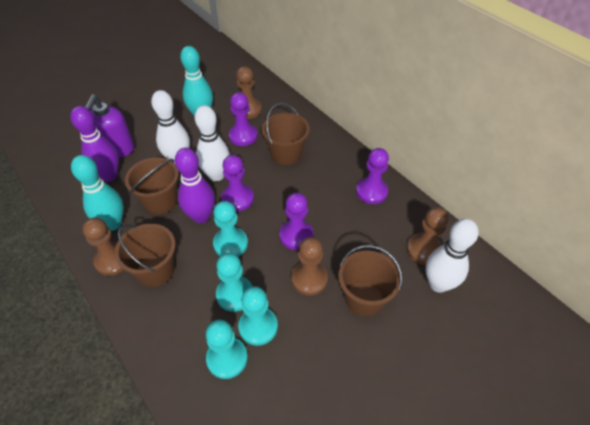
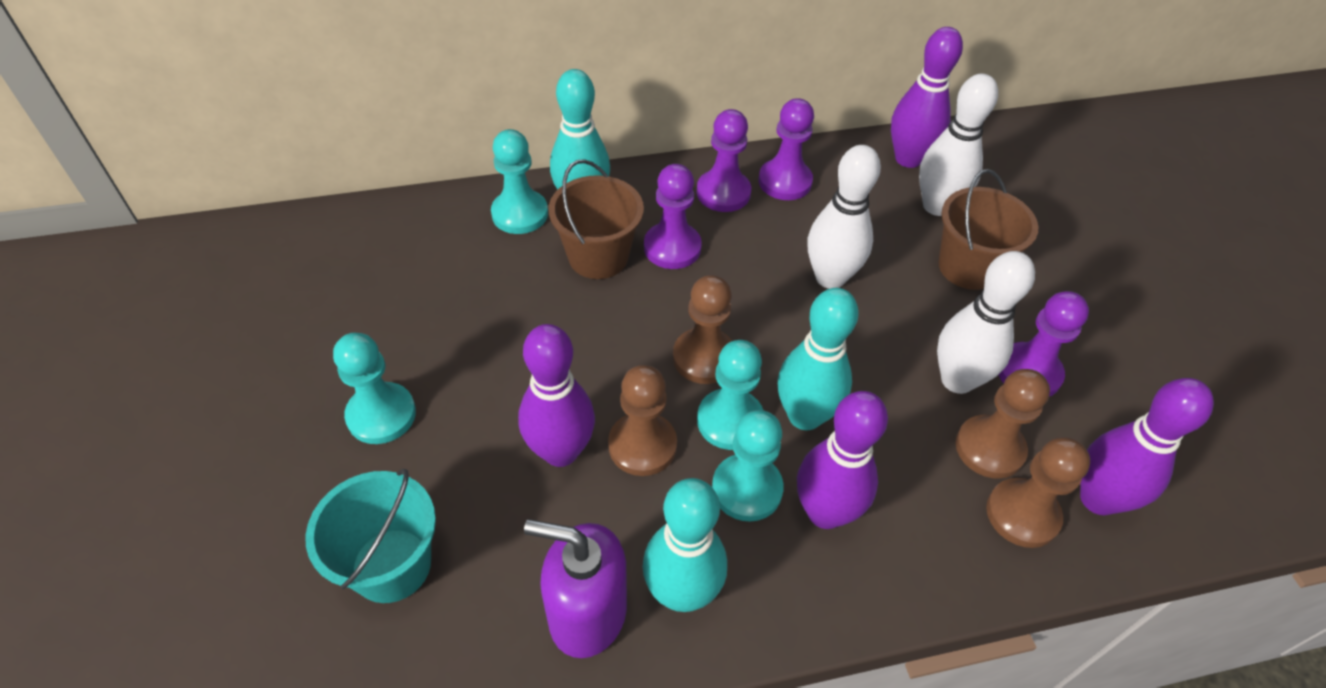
brown bucket: [115,224,176,287] [125,157,179,214] [262,103,310,165] [338,245,402,316] = 4 -> [549,159,644,279] [938,169,1038,290] = 2
purple bowling pin: [70,106,119,182] [175,148,215,223] = 2 -> [518,324,595,467] [797,391,888,529] [891,27,963,168] [1080,378,1214,515] = 4
turquoise bowling pin: [71,155,124,231] [180,46,213,117] = 2 -> [550,69,610,190] [643,478,727,612] [778,288,859,430] = 3
turquoise bucket: none = 0 -> [306,469,436,603] = 1

